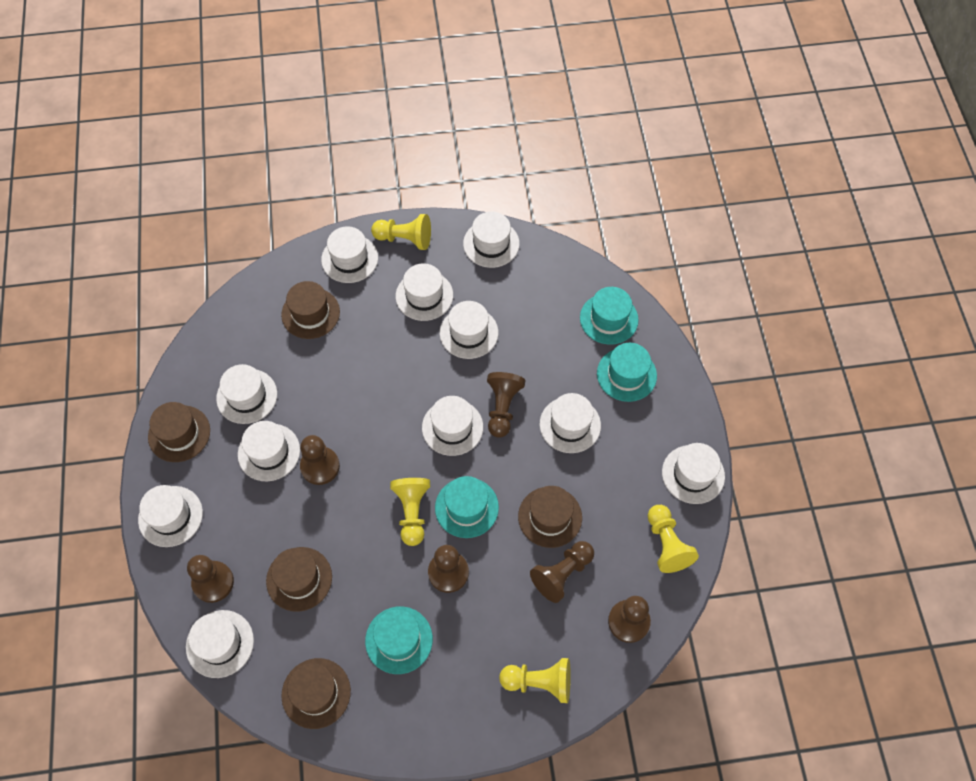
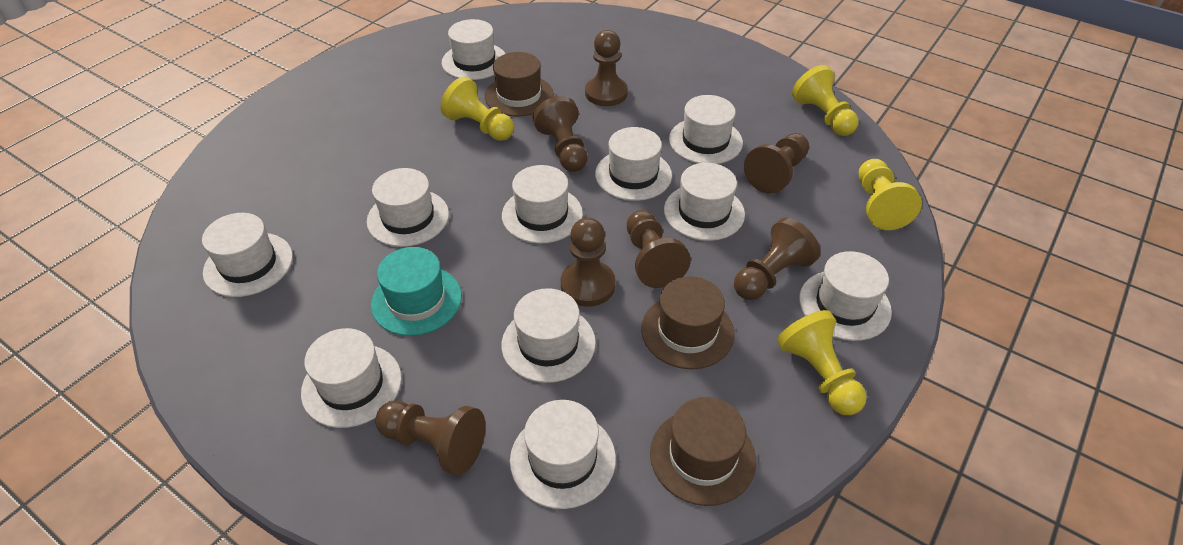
brown hat: [148,402,210,462] [266,547,332,612] [281,281,340,339] [281,658,351,729] [518,486,582,548] = 5 -> [485,52,554,117] [641,276,735,369] [650,397,756,506] = 3
brown pawn: [187,555,234,603] [300,435,340,485] [428,545,469,593] [487,372,525,438] [530,541,594,603] [608,596,651,643] = 6 -> [375,401,486,475] [533,96,588,172] [561,218,616,307] [585,30,628,106] [627,210,691,288] [734,218,820,300] [744,133,809,194] = 7
turquoise hat: [365,606,433,674] [435,476,499,538] [580,287,639,345] [597,343,657,402] = 4 -> [371,247,462,336] = 1

